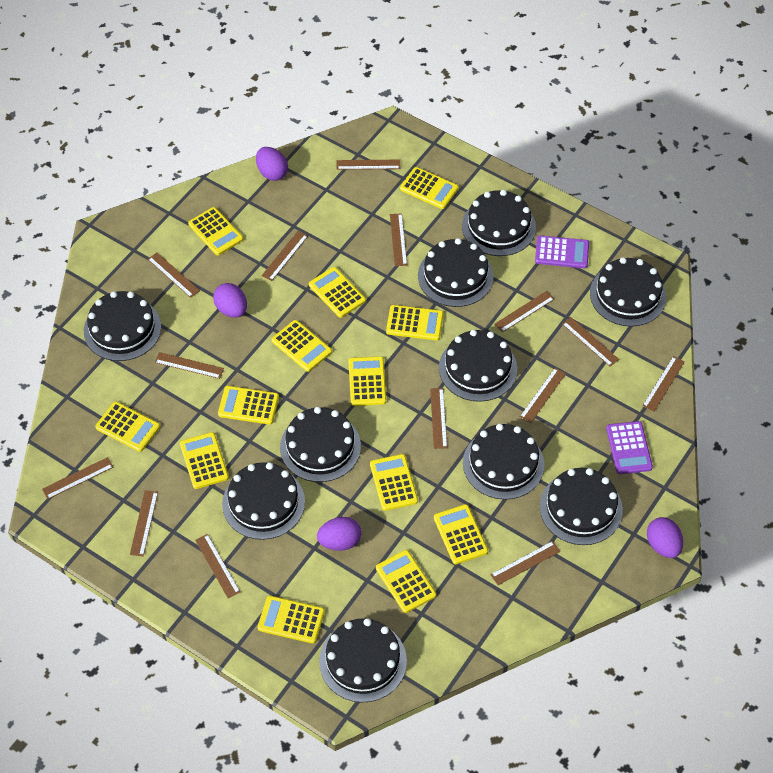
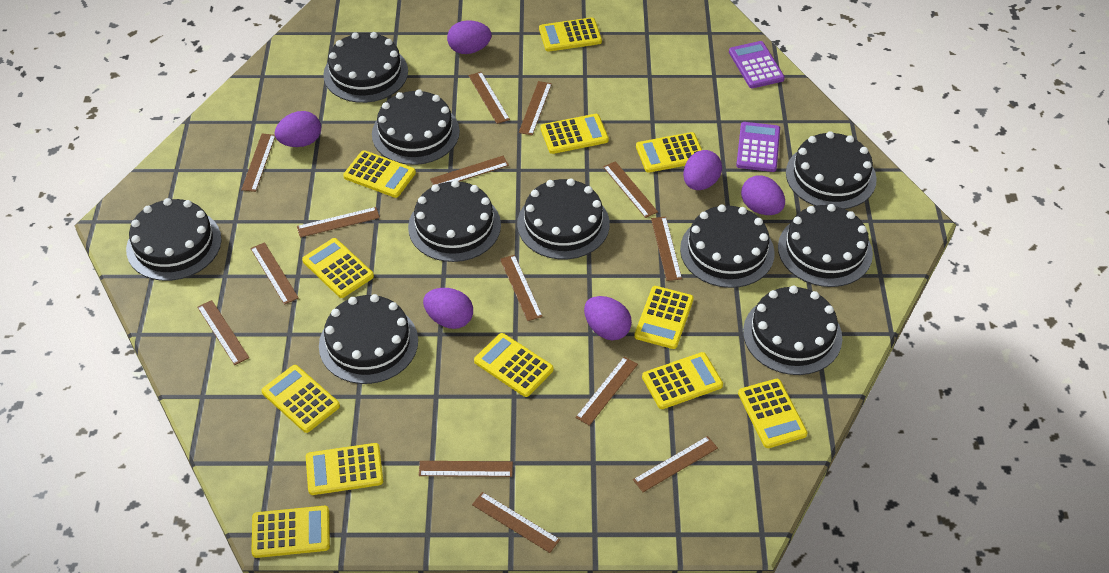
purple egg: [213,283,247,318] [256,147,288,181] [317,517,361,551] [647,517,683,558] = 4 -> [275,111,321,147] [423,288,473,329] [447,20,492,54] [584,296,632,340] [683,150,722,190] [741,175,785,215] = 6
yellow calculator: [95,402,160,452] [180,432,229,489] [188,207,243,256] [218,386,279,425] [258,596,325,644] [272,320,332,372] [309,267,366,318] [348,356,386,406] [370,454,418,511] [376,550,436,613] [386,305,443,340] [400,167,458,209] [434,504,488,564] = 13 -> [251,506,330,558] [261,365,340,433] [302,238,374,298] [306,443,383,495] [343,150,416,198] [474,333,554,397] [539,17,602,52] [541,114,609,154] [634,286,694,349] [636,132,702,173] [642,352,723,409] [738,379,808,448] = 12

